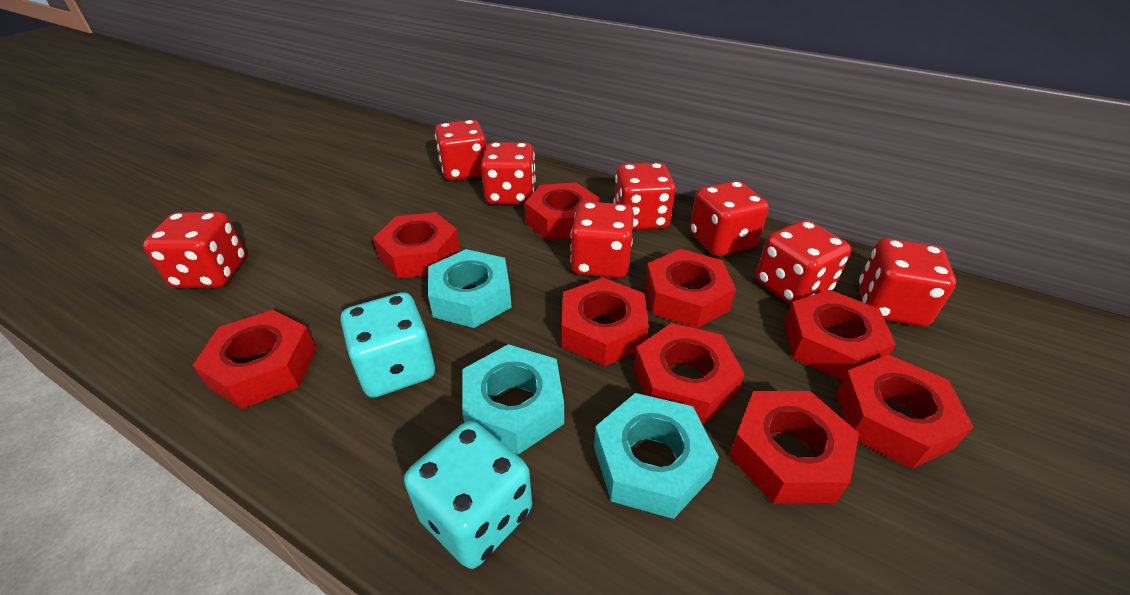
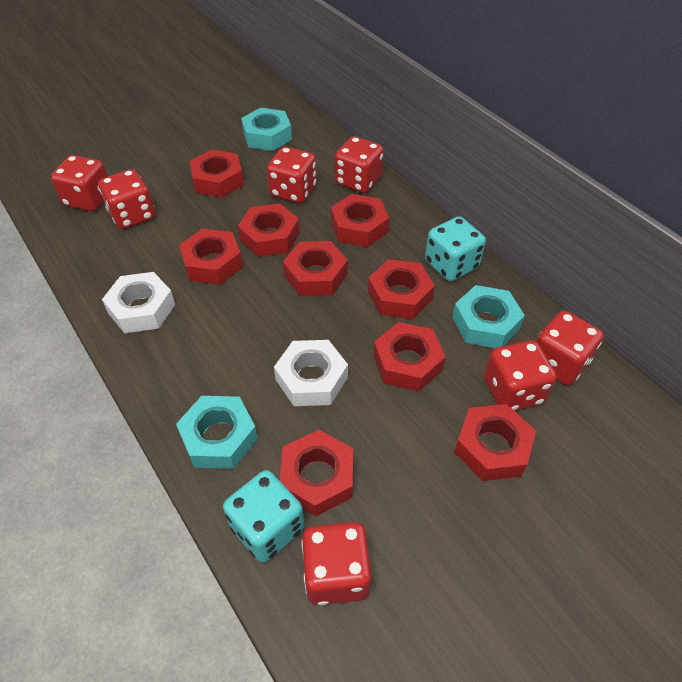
red dice: [143,212,246,288] [435,120,487,181] [481,142,536,205] [570,201,634,278] [613,163,676,230] [690,181,769,256] [756,220,851,305] [859,238,956,327] = 8 -> [51,155,108,211] [98,169,155,229] [267,147,317,203] [302,522,372,605] [335,136,384,193] [484,340,557,411] [536,310,604,386] = 7
white nut: none = 0 -> [102,272,175,333] [274,340,348,406] = 2

